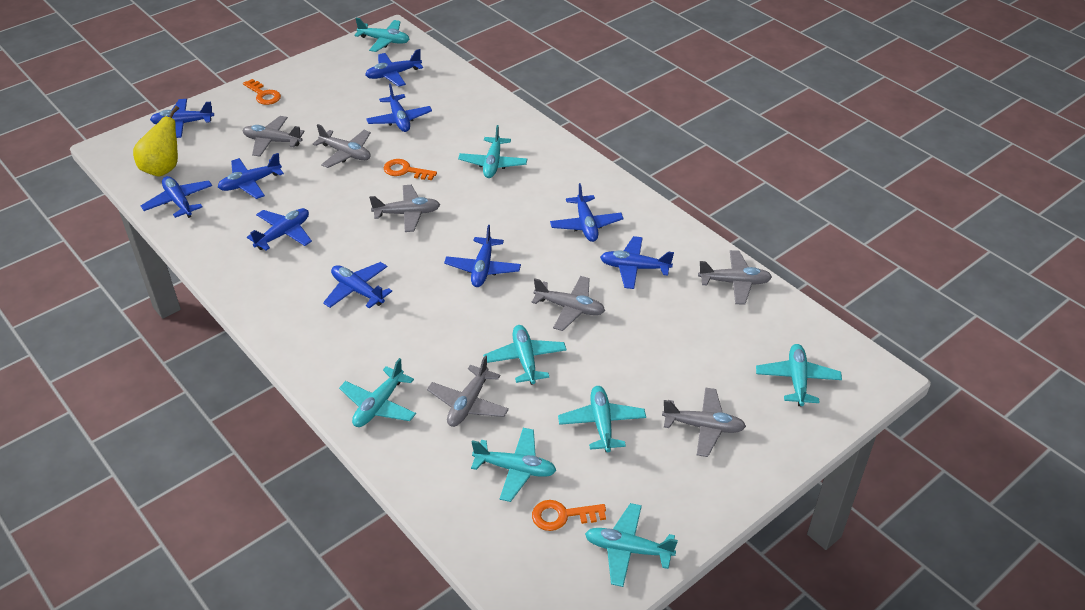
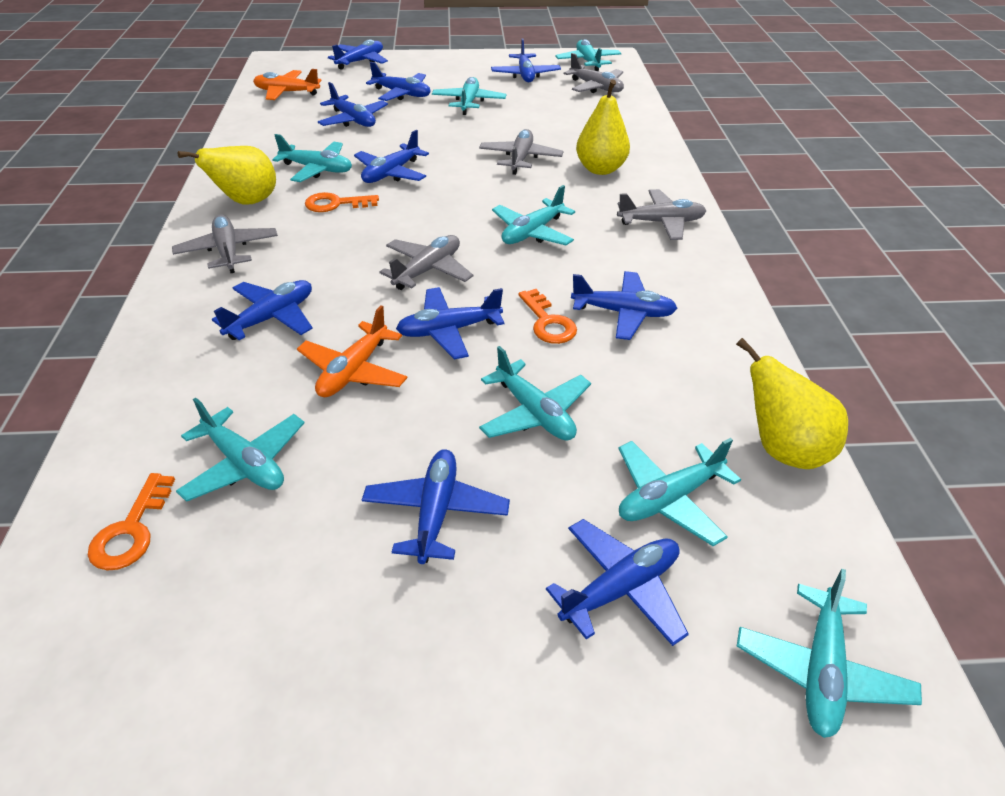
grey plane: [243,116,305,156] [313,124,371,168] [369,185,440,232] [427,355,509,427] [531,276,605,331] [662,387,746,457] [698,250,772,305] = 7 -> [172,215,278,273] [380,235,473,290] [479,129,564,175] [564,53,624,93] [617,189,706,240] = 5
orange plane: none = 0 -> [253,69,322,100] [297,305,408,397] = 2
yellow pear: [133,106,179,177] = 1 -> [178,146,276,205] [576,80,630,175] [736,338,848,469] = 3

